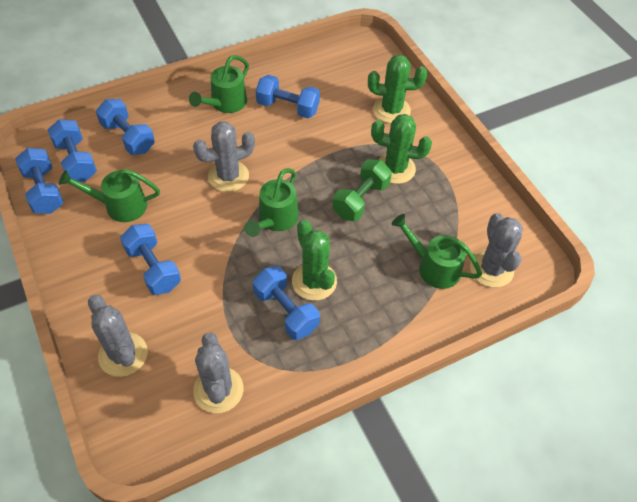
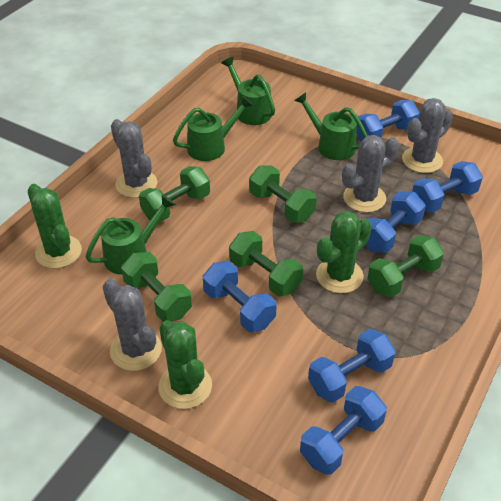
green dumbbell: [333,159,392,221] = 1 -> [121,252,192,322] [139,166,210,222] [229,231,303,297] [249,165,317,223] [367,235,444,298] = 5

